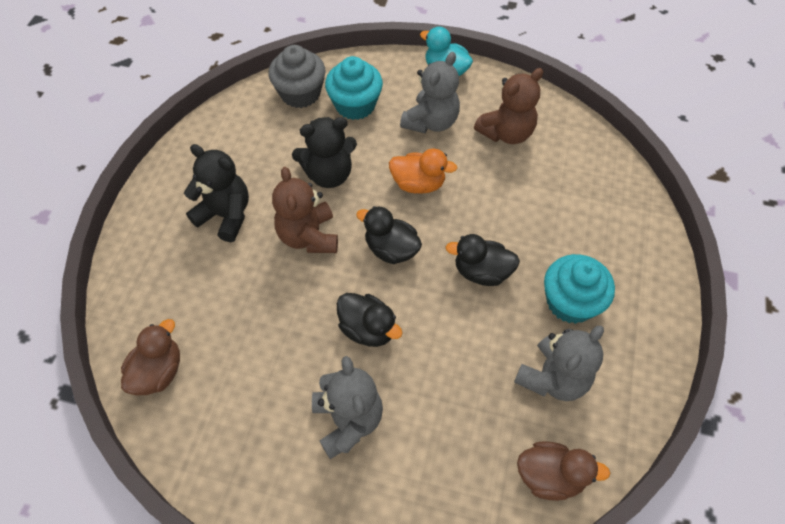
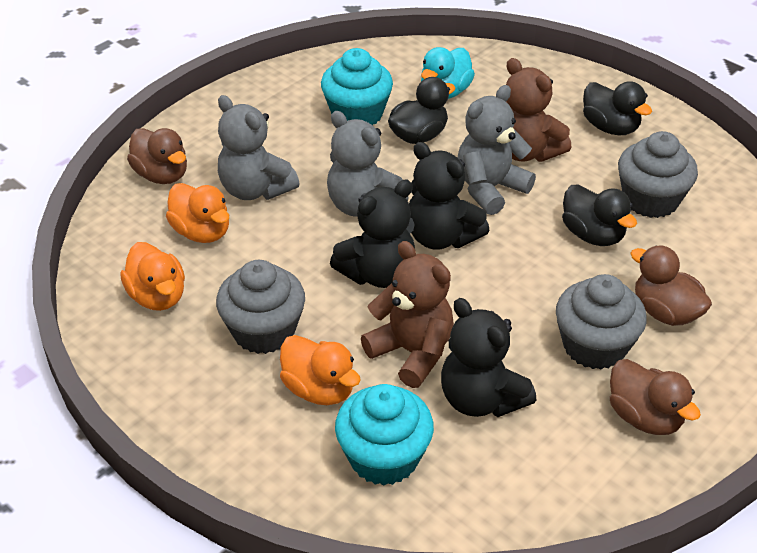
black teddy bear: [184,144,249,242] [292,117,357,188] = 2 -> [330,180,415,288] [409,142,489,250] [441,298,536,417] = 3
brown duck: [121,319,180,396] [517,441,610,501] = 2 -> [127,128,187,184] [610,359,701,435] [630,246,712,326] = 3
grey cupcake: [269,45,325,108] = 1 -> [216,260,305,354] [556,274,647,370] [618,131,698,218] = 3
orange duck: [389,149,457,194] = 1 -> [120,242,185,311] [166,183,229,243] [280,335,361,405] = 3

